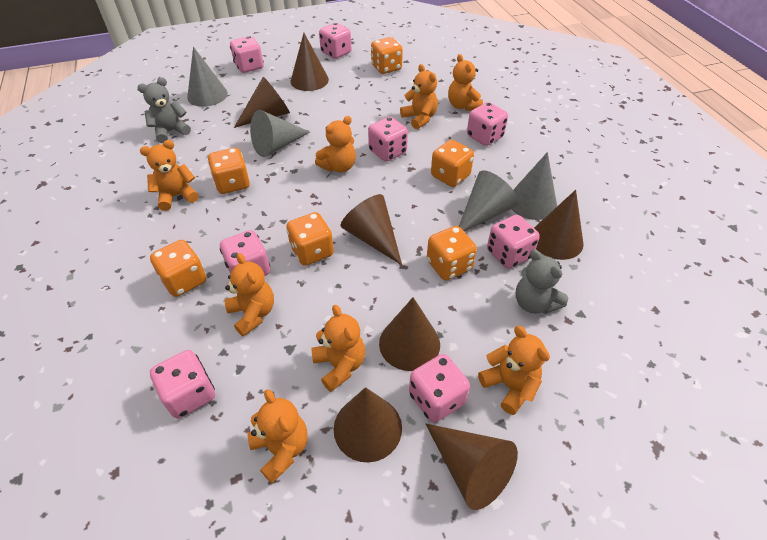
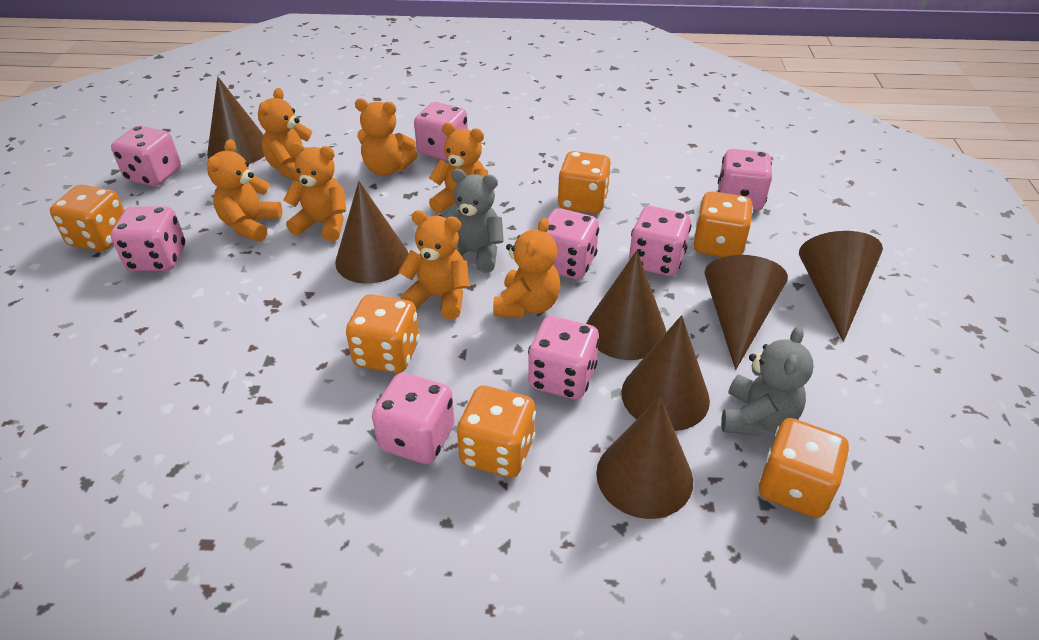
grey cone: [187,47,228,107] [250,110,310,157] [459,170,519,232] [512,152,557,220] = 4 -> none = 0
orange teddy bear: [140,140,198,211] [224,253,274,337] [247,389,307,483] [311,305,365,392] [315,116,356,172] [400,64,438,129] [448,54,483,111] [478,326,550,415] = 8 -> [207,139,282,242] [258,88,312,182] [283,142,346,241] [355,98,418,176] [399,210,469,319] [429,123,488,213] [493,218,561,318] = 7

